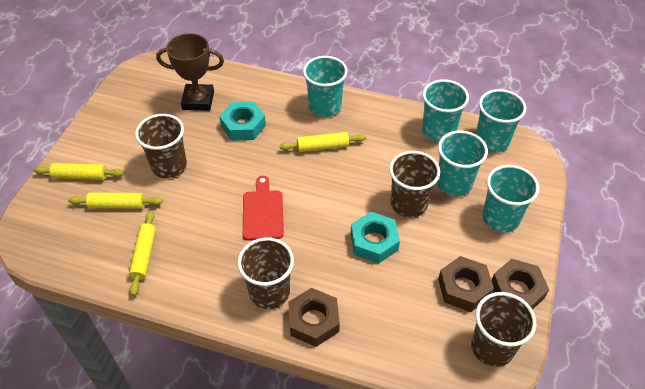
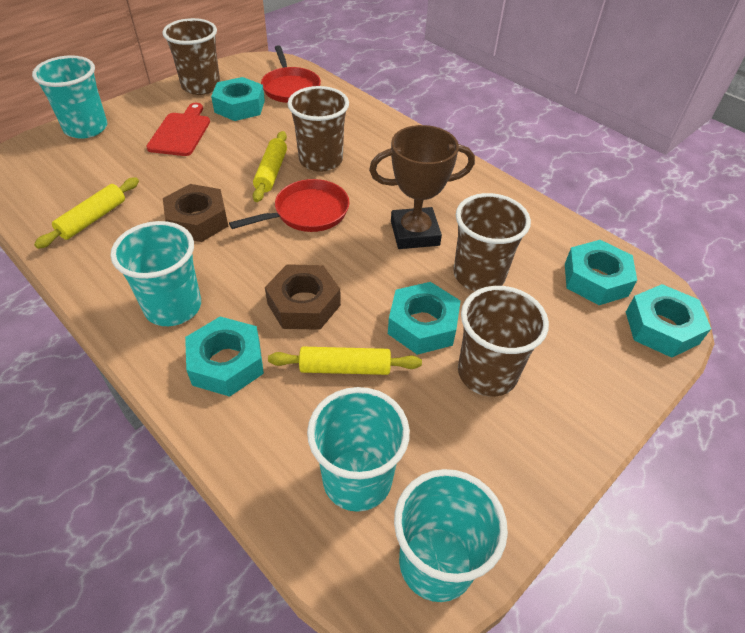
brown nut: [288,288,340,347] [438,256,494,312] [492,259,549,310] = 3 -> [163,184,228,242] [265,264,341,330] = 2
red pan: none = 0 -> [229,179,349,232] [261,45,321,103] = 2
turquoise cup: [303,56,348,117] [422,79,469,142] [437,130,488,196] [476,89,526,152] [482,165,539,232] = 5 -> [32,55,107,139] [110,221,201,326] [307,387,410,512] [394,469,508,602] = 4
turquoise nut: [220,102,266,141] [350,212,400,264] = 2 -> [185,316,264,397] [211,77,265,121] [388,282,460,355] [565,240,637,305] [626,284,711,358] = 5
yellow rolling pin: [33,163,124,180] [68,192,163,209] [129,211,156,296] [279,132,366,152] = 4 -> [34,177,139,249] [253,131,287,202] [268,347,422,375] = 3

